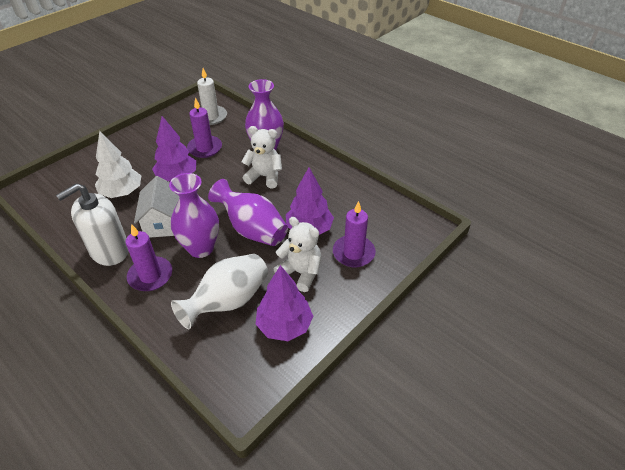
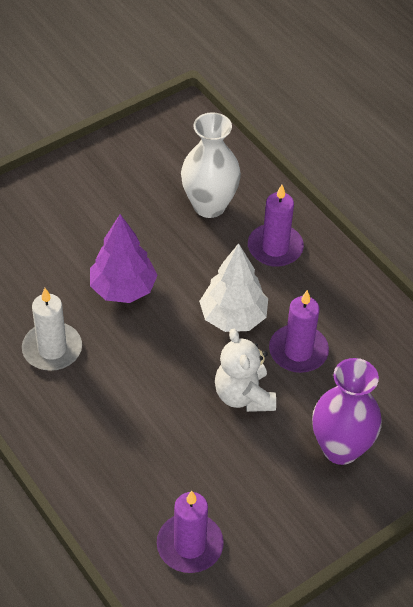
purple tree: [152,116,196,182] [256,265,313,341] [286,167,334,235] = 3 -> [90,214,157,303] = 1
purple vase: [169,173,219,258] [208,179,288,246] [245,79,284,150] = 3 -> [312,358,382,465] = 1
white house: [134,176,179,238] = 1 -> none = 0
white soap dispenser: [56,183,129,266] = 1 -> none = 0
white teddy bear: [242,126,282,188] [274,217,321,292] = 2 -> [215,329,276,412] = 1

